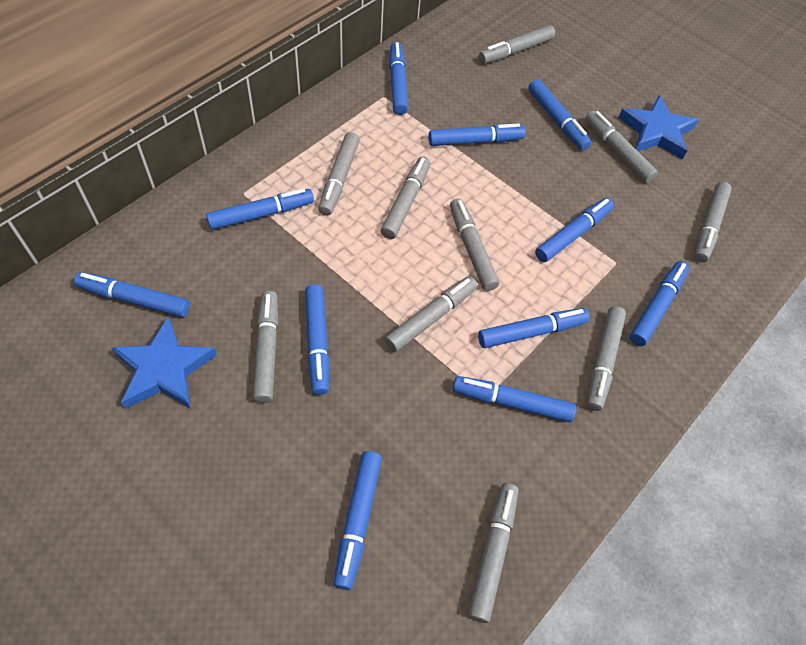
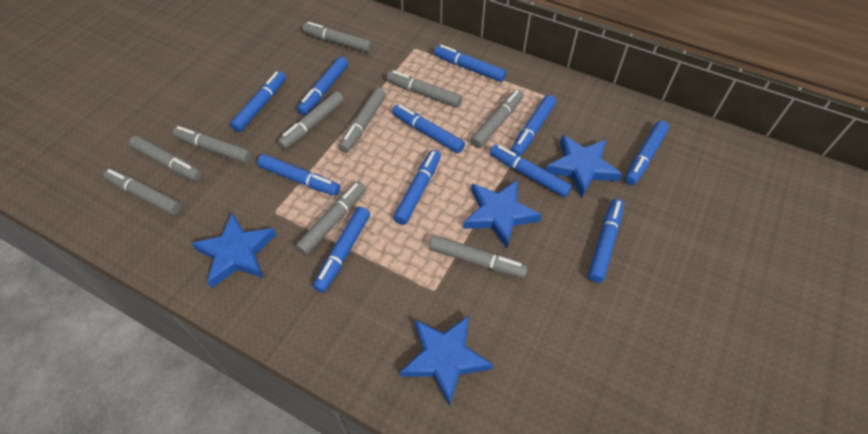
blue star: [111,317,217,409] [618,95,698,159] = 2 -> [191,213,276,288] [400,316,493,407] [463,180,542,248] [546,135,622,198] = 4

